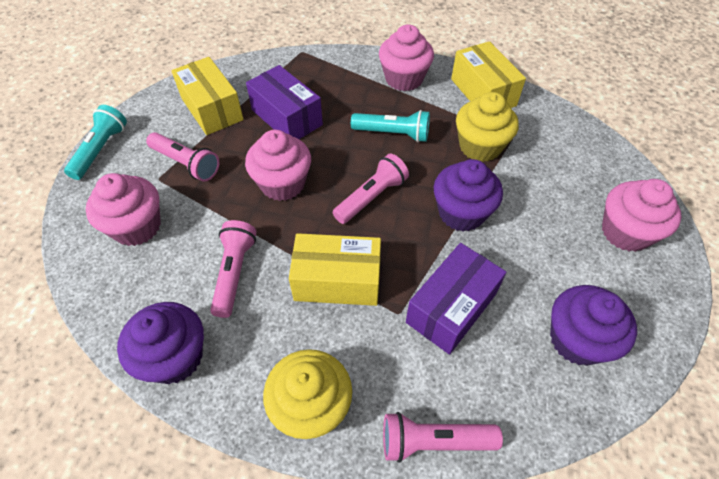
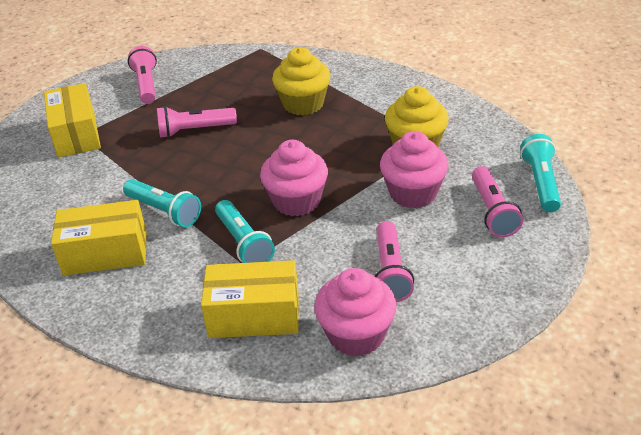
pink cupcake: [86,173,161,246] [245,130,311,201] [379,25,434,91] [602,179,682,252] = 4 -> [260,140,328,217] [314,268,397,357] [380,131,448,208] = 3
purple box: [246,65,323,139] [406,243,507,355] = 2 -> none = 0
purple cupcake: [117,302,204,384] [434,159,503,232] [550,285,637,366] = 3 -> none = 0
turquoise flashlight: [64,105,127,180] [351,110,430,142] = 2 -> [123,179,201,227] [215,200,275,263] [520,134,561,212] = 3

